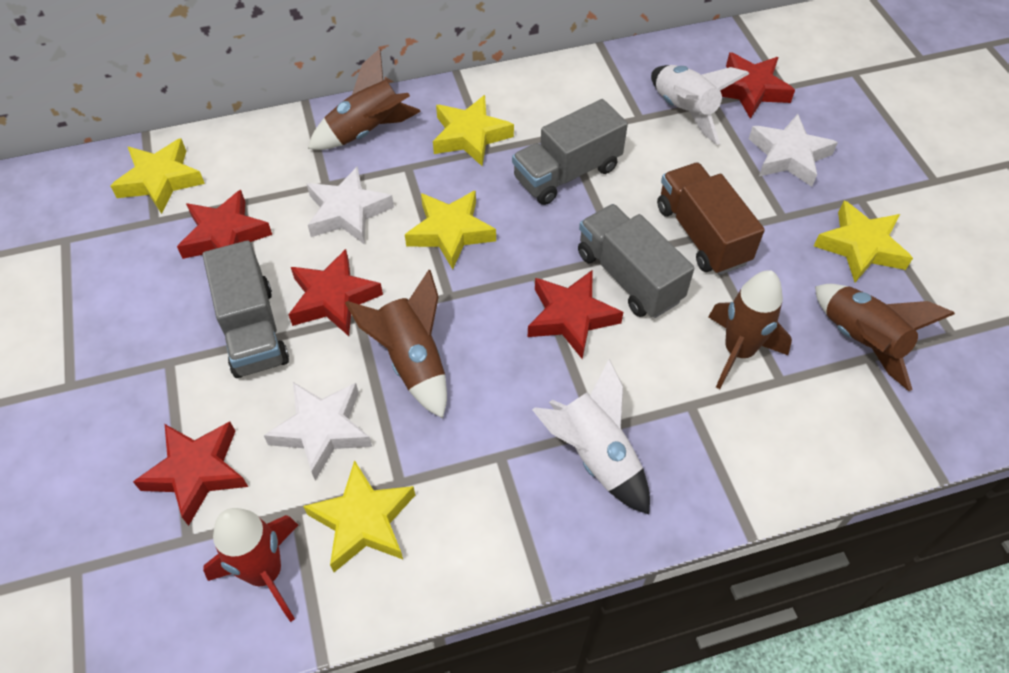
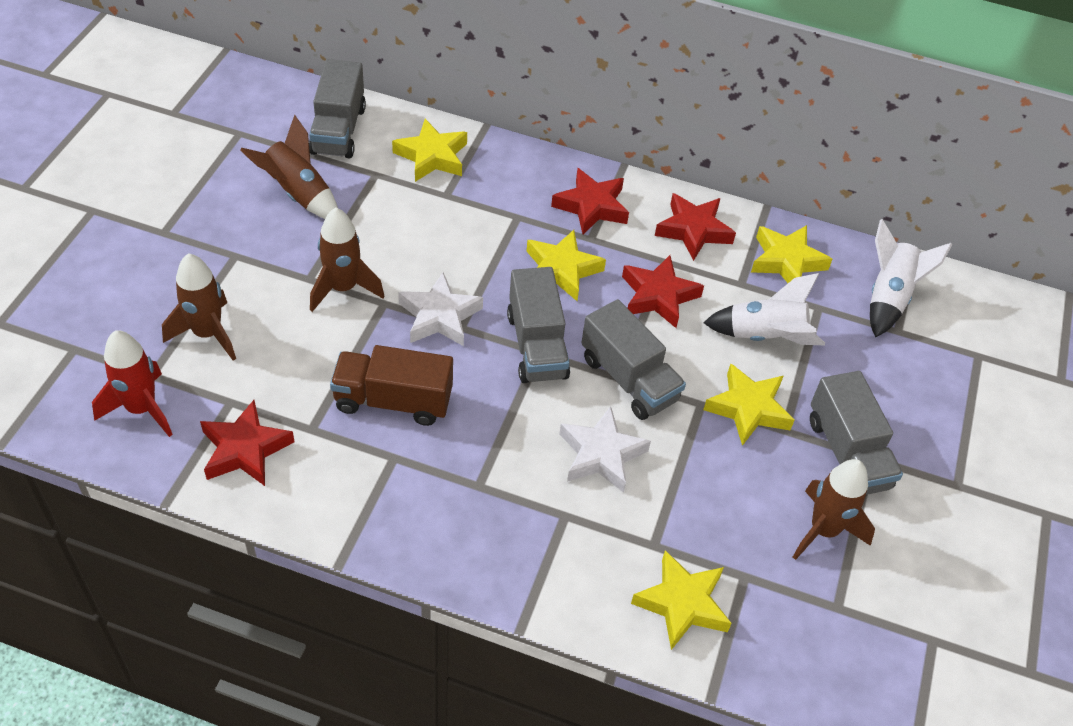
grey truck: [202,240,289,378] [512,99,628,205] [578,204,694,318] = 3 -> [309,59,366,159] [507,267,570,383] [581,299,686,420] [810,371,903,495] = 4
red star: [133,422,248,526] [177,190,272,259] [288,249,383,336] [528,270,623,359] [720,52,795,119] = 5 -> [200,400,295,486] [551,168,629,234] [622,255,704,328] [655,193,736,261] = 4
white star: [263,382,372,481] [307,166,394,245] [749,114,838,187] = 3 -> [398,273,483,346] [559,406,651,493] = 2

